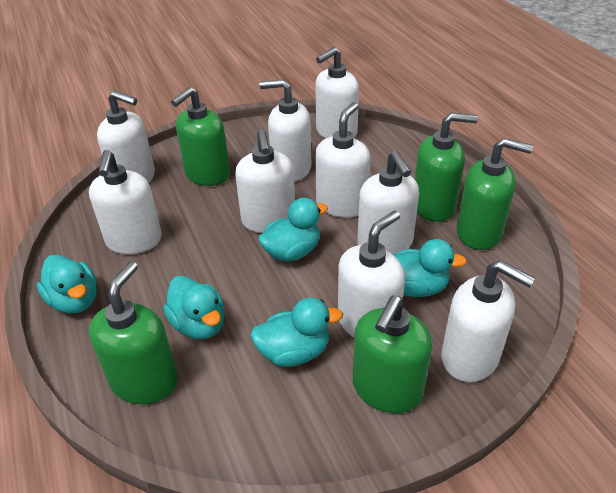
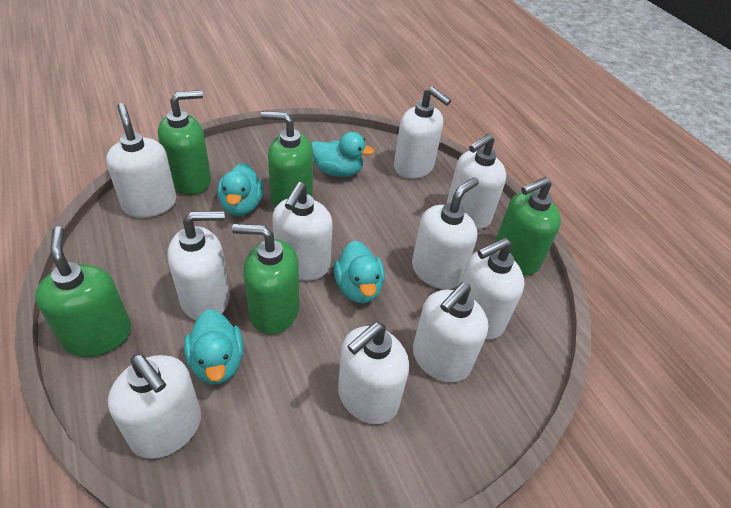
turquoise duck: [37,255,97,314] [163,276,224,339] [250,298,343,367] [258,198,328,262] [393,239,467,297] = 5 -> [184,309,244,384] [217,163,264,216] [311,132,374,177] [334,241,385,303] = 4
white soap dispenser: [89,150,162,254] [97,90,155,183] [235,130,295,233] [260,79,312,182] [315,47,359,139] [315,102,371,218] [338,211,405,338] [357,151,419,254] [441,260,535,382] = 9 -> [106,103,176,218] [108,354,201,459] [168,211,230,320] [272,182,333,281] [338,322,409,424] [394,87,451,179] [412,177,479,289] [413,282,488,383] [447,133,506,229] [461,238,524,340] = 10

